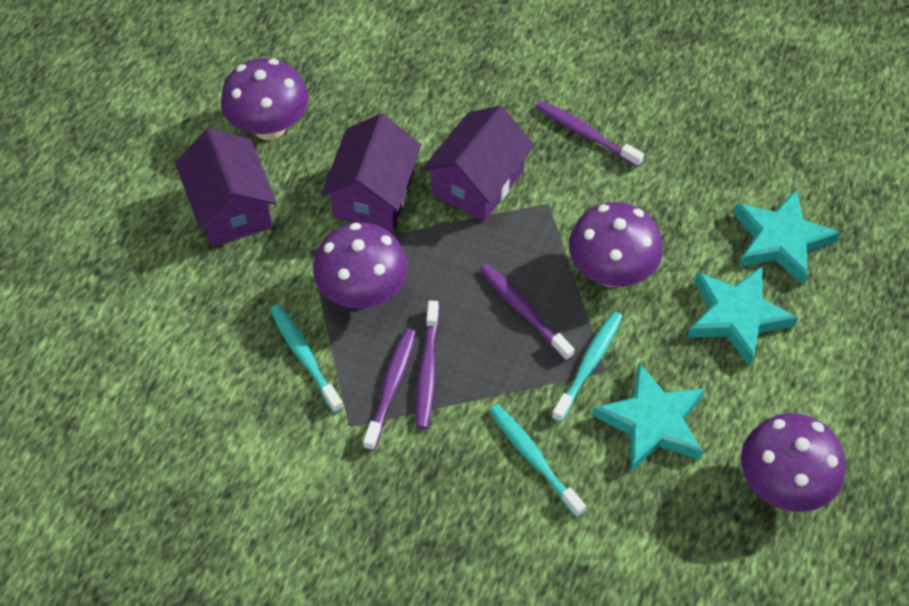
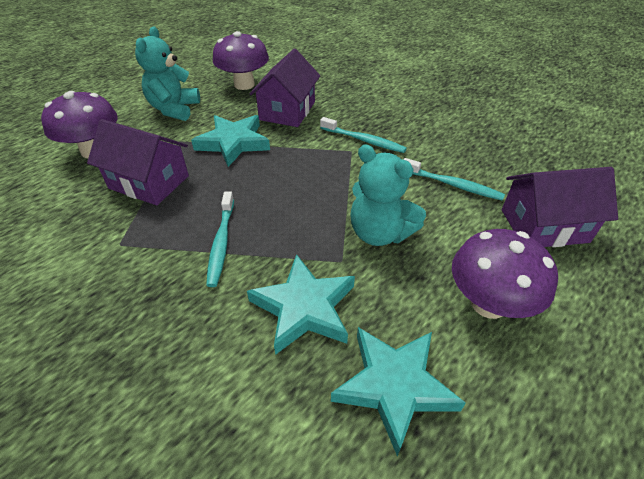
purple mushroom: [221,58,308,140] [313,223,408,308] [569,202,663,287] [741,413,845,512] = 4 -> [41,91,118,158] [213,31,269,90] [452,229,558,319] = 3
purple toothbrush: [363,329,416,451] [416,300,439,429] [480,264,575,361] [536,101,644,168] = 4 -> none = 0
turquoise teddy bear: none = 0 -> [135,26,200,121] [350,144,426,246] = 2

